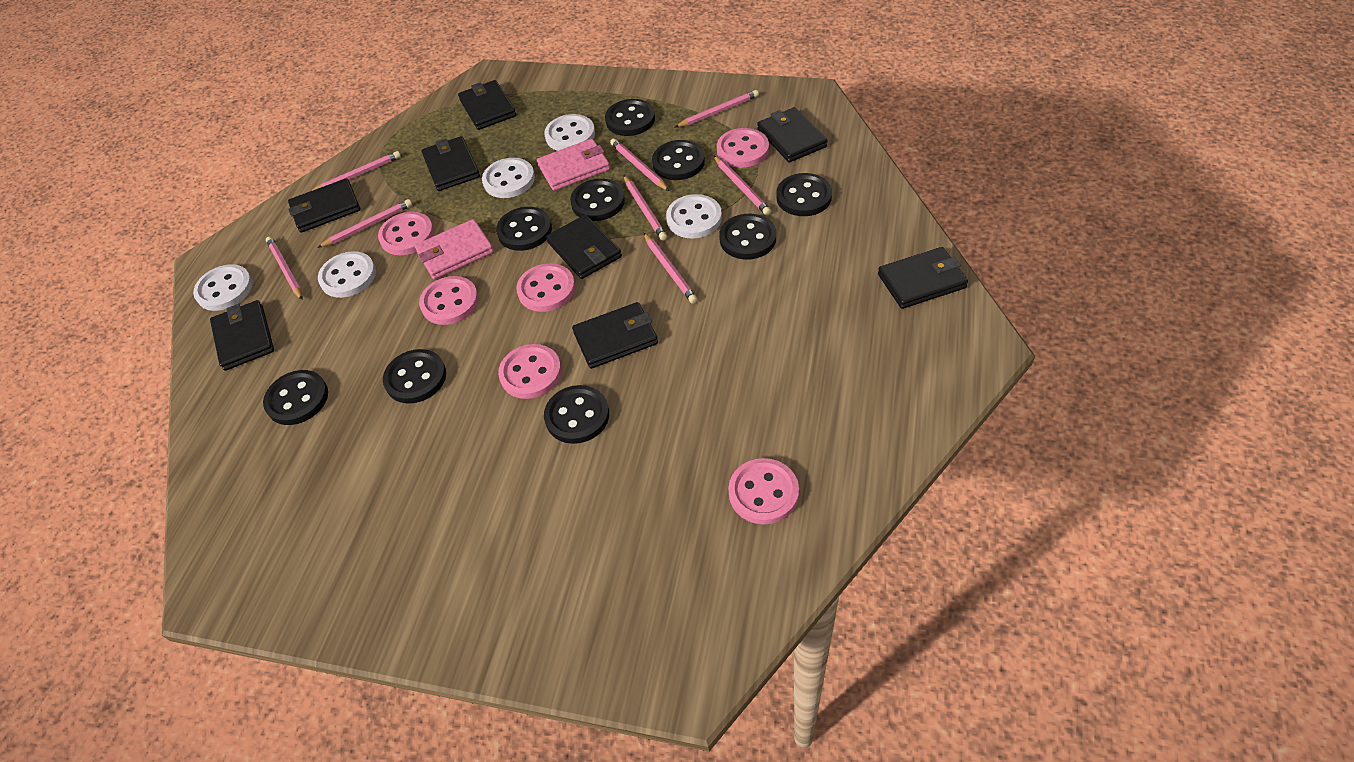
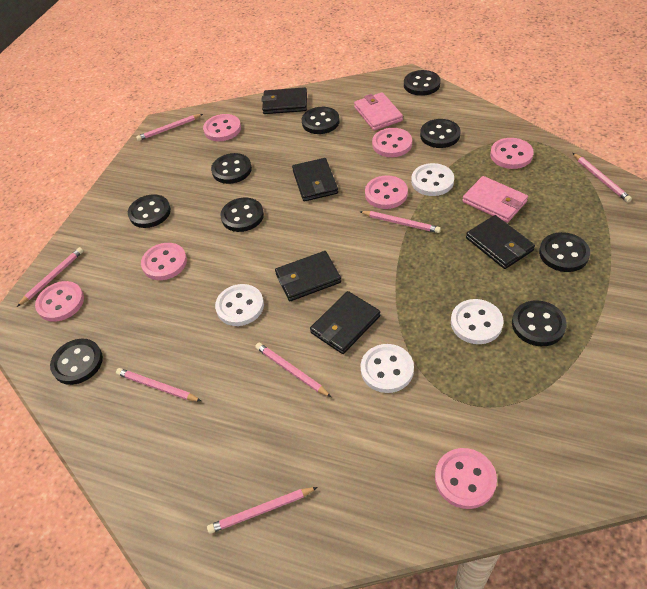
black wallet: [210,300,274,371] [288,178,361,233] [421,136,480,191] [458,80,516,130] [546,215,622,279] [572,302,658,369] [757,107,828,162] [878,247,968,309] = 8 -> [261,87,307,114] [275,251,341,301] [292,158,338,201] [310,291,380,354] [466,215,535,269] = 5
pink button: [378,212,434,255] [419,276,479,325] [498,344,562,399] [516,263,575,312] [717,128,769,168] [728,458,799,524] = 6 -> [35,281,84,322] [141,243,187,280] [203,114,241,141] [365,175,408,209] [372,128,412,157] [435,448,497,509] [490,138,534,169] = 7
pink pencil: [266,236,303,300] [311,151,401,191] [317,199,412,248] [610,138,669,191] [624,175,667,241] [644,233,698,304] [675,90,759,127] [713,155,771,215] = 8 -> [17,247,83,307] [116,368,201,401] [136,114,203,141] [207,487,318,534] [255,343,331,397] [359,211,441,233] [573,153,632,202] = 7
white button: [193,264,253,311] [318,251,376,298] [482,158,535,198] [544,114,595,151] [666,194,722,239] = 5 -> [215,284,264,326] [360,344,414,393] [411,163,454,196] [451,299,503,344] = 4

